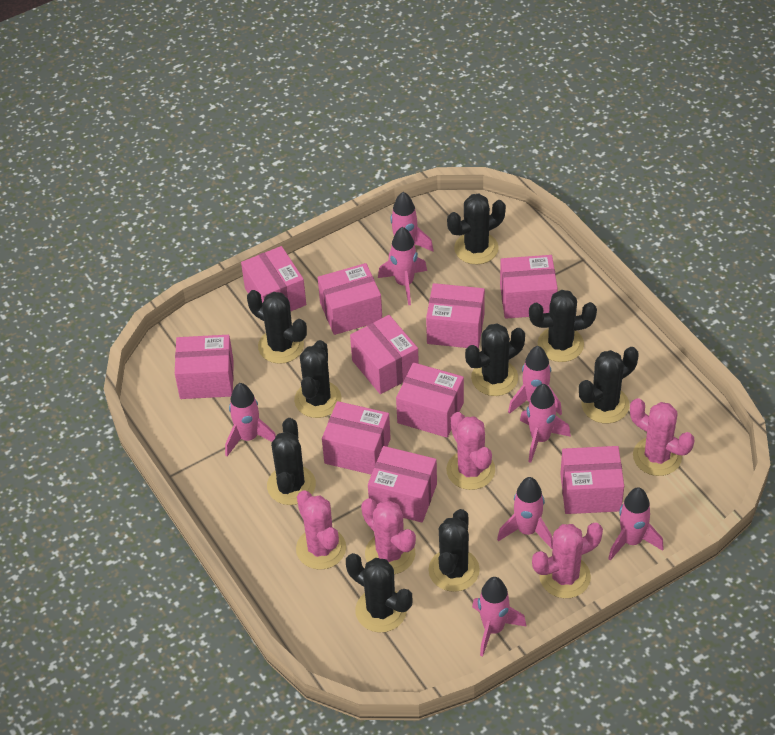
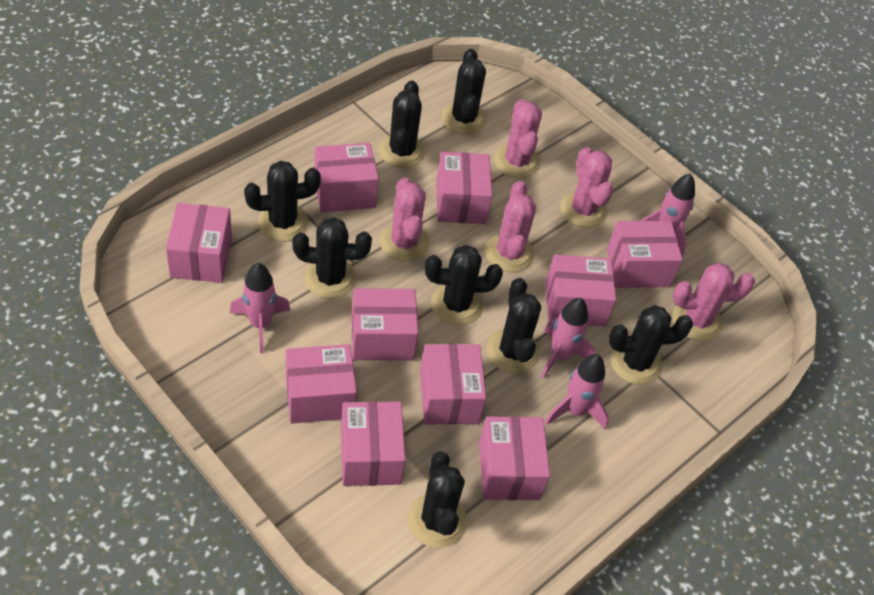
black cactus: [247,290,307,364] [267,418,316,505] [294,340,342,418] [346,553,413,633] [429,509,480,592] [447,194,506,264] [465,323,525,396] [529,290,597,362] [579,347,639,424] = 9 -> [244,161,321,242] [292,217,372,299] [379,80,426,168] [407,451,467,548] [425,245,503,326] [441,49,487,135] [487,278,541,374] [609,305,693,385] = 8
pink rocket: [225,383,276,456] [378,227,427,305] [389,192,434,260] [472,577,527,657] [497,477,553,549] [508,346,562,415] [520,384,571,463] [608,487,664,561] = 8 -> [230,263,291,353] [541,298,595,379] [545,354,609,430] [640,173,695,257] = 4

